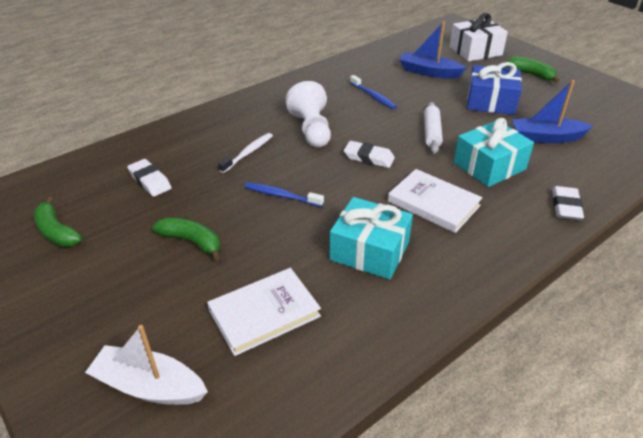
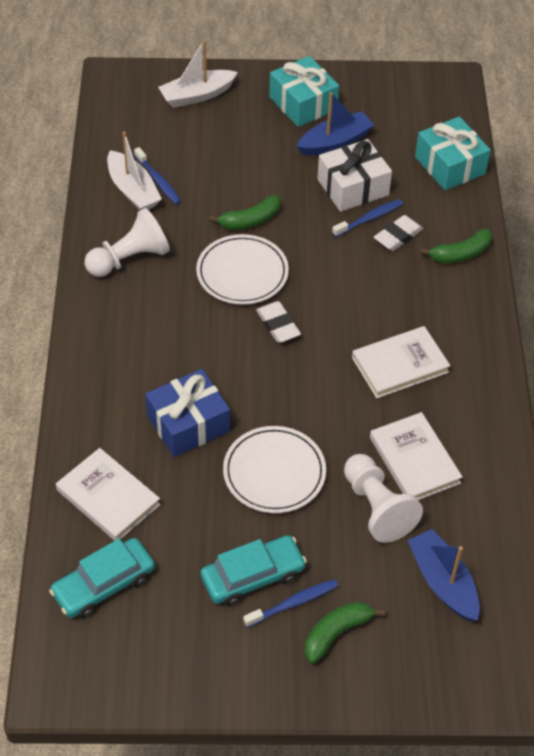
blue toothbrush: [244,182,324,207] [350,75,397,109] = 2 -> [134,147,181,205] [243,579,338,628] [332,199,403,237] = 3
turquoise car: none = 0 -> [49,538,155,618] [200,535,307,606] = 2
white boat: [85,325,208,405] = 1 -> [107,131,162,210] [158,40,238,108] = 2
white book: [207,268,321,356] [388,169,483,233] = 2 -> [56,448,161,541] [352,326,451,398] [370,412,463,500] = 3
white eraser: [127,159,172,197] [344,141,395,168] [552,186,584,220] = 3 -> [256,301,301,343] [374,215,423,251] = 2
white pawn: [285,81,331,148] = 1 -> [85,208,170,277] [344,454,423,543] = 2
white plate: none = 0 -> [196,234,289,305] [223,426,326,513] = 2
white rolling pin: [424,102,443,154] = 1 -> none = 0
white toothbrush: [218,133,273,173] = 1 -> none = 0

